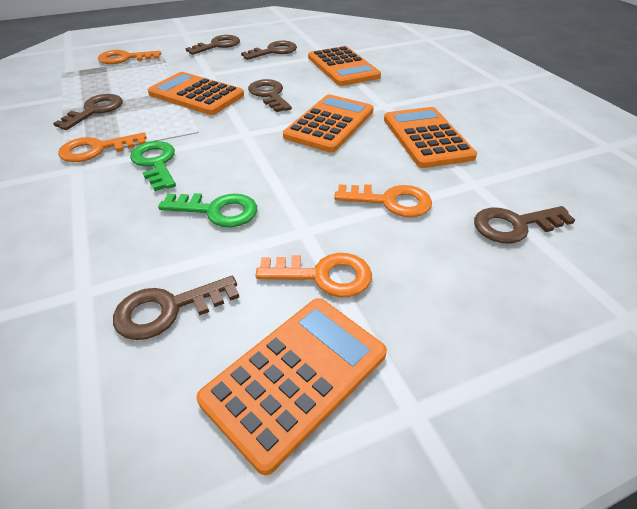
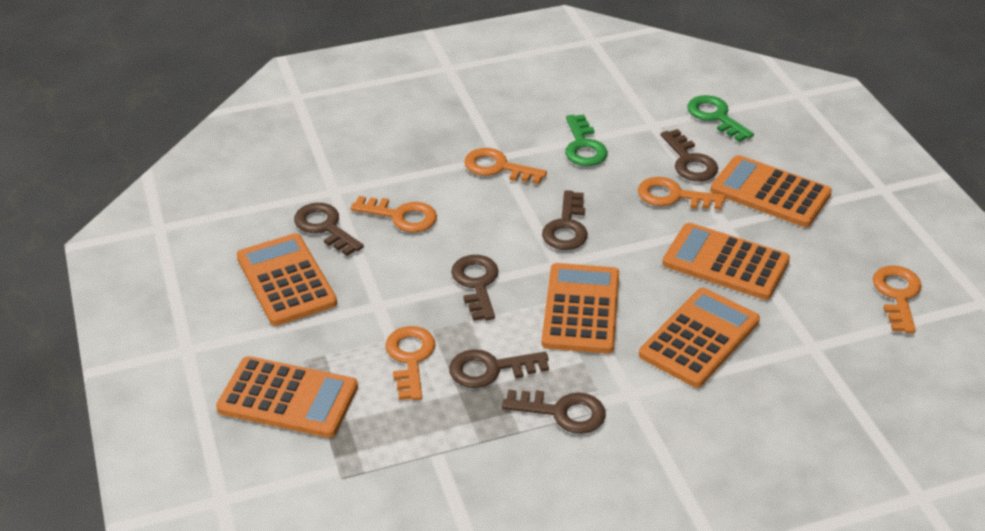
orange calculator: [148,72,244,115] [196,298,387,475] [283,94,374,153] [308,46,381,86] [384,107,477,168] = 5 -> [216,356,358,438] [237,233,337,326] [542,263,619,354] [639,288,760,388] [662,223,790,300] [710,155,832,227] = 6
orange key: [58,133,147,162] [98,50,161,64] [255,253,372,297] [334,184,432,217] = 4 -> [350,196,437,232] [385,326,436,401] [464,148,547,184] [638,177,726,210] [873,265,922,333] = 5

